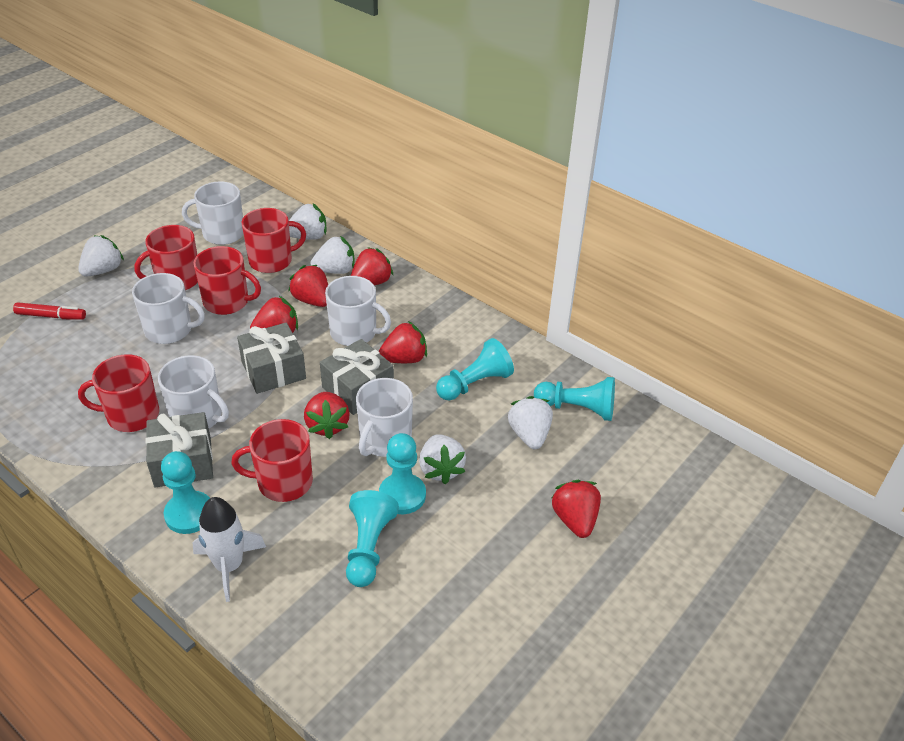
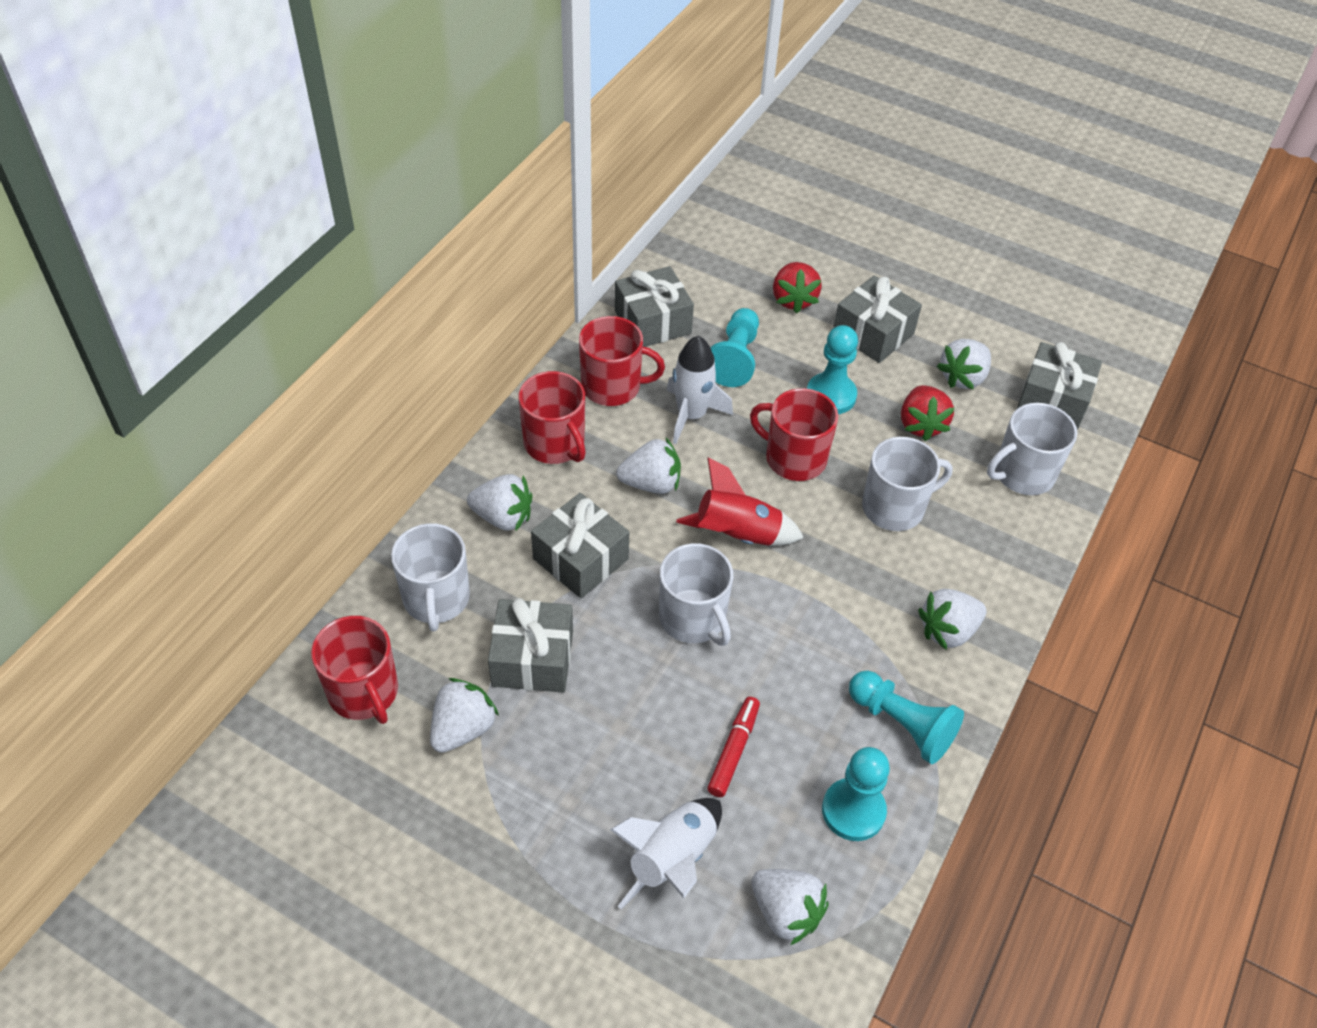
grey gift: [146,412,213,488] [237,323,306,394] [320,339,394,415] = 3 -> [488,598,573,693] [531,493,629,598] [615,266,694,347] [833,275,922,363] [1017,342,1102,430] = 5
red mug: [78,354,159,432] [134,225,198,290] [193,246,261,315] [231,419,313,502] [241,208,306,273] = 5 -> [311,616,398,724] [519,371,586,464] [579,316,665,406] [750,388,838,481] = 4
red rocket: none = 0 -> [676,457,804,546] = 1
red strawberry: [250,296,298,333] [288,265,328,307] [304,392,350,439] [351,247,393,286] [379,321,427,363] [552,480,601,538] = 6 -> [773,262,822,314] [901,385,955,441] = 2
turquoise pawn: [161,451,210,534] [346,490,399,587] [379,433,426,514] [436,338,514,401] [534,377,615,421] = 5 -> [710,308,759,387] [807,325,858,414] [822,747,890,841] [849,671,964,764] = 4
white mug: [132,273,205,344] [158,355,229,428] [182,181,244,245] [325,276,391,346] [356,378,413,457] = 5 -> [391,523,470,631] [659,543,733,646] [862,437,953,531] [987,403,1077,495] = 4
white rocket: [192,497,266,602] = 1 -> [610,798,722,909] [667,336,733,444] = 2
white strawberry: [78,235,124,277] [289,204,326,240] [310,236,355,274] [419,435,466,484] [508,396,553,449] = 5 -> [430,678,499,753] [467,474,532,531] [616,438,681,494] [751,869,829,945] [918,589,987,650] [937,339,991,389] = 6

